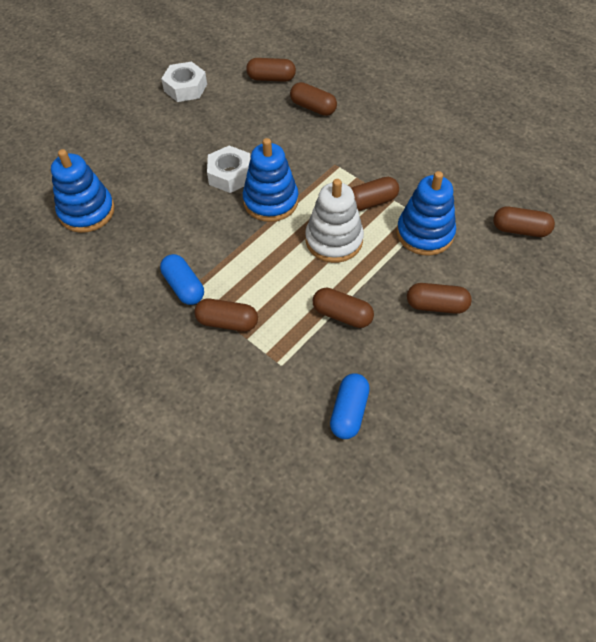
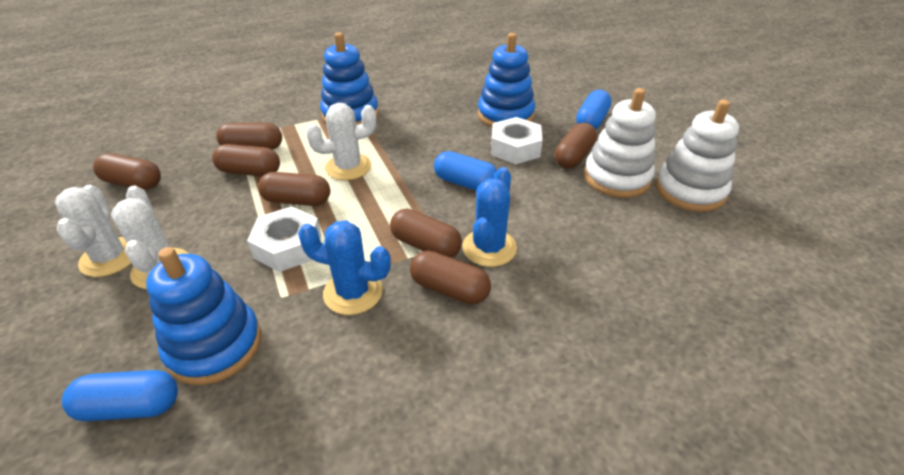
blue cactus: none = 0 -> [298,220,391,315] [462,167,517,267] = 2
blue capsule: [160,254,204,305] [330,373,370,439] = 2 -> [62,370,178,421] [434,151,497,191] [576,90,612,130] = 3
white cactus: none = 0 -> [55,185,132,277] [111,185,189,289] [306,103,377,181] = 3
white stacking toy: [305,179,364,263] = 1 -> [584,88,656,198] [655,100,739,212] = 2

